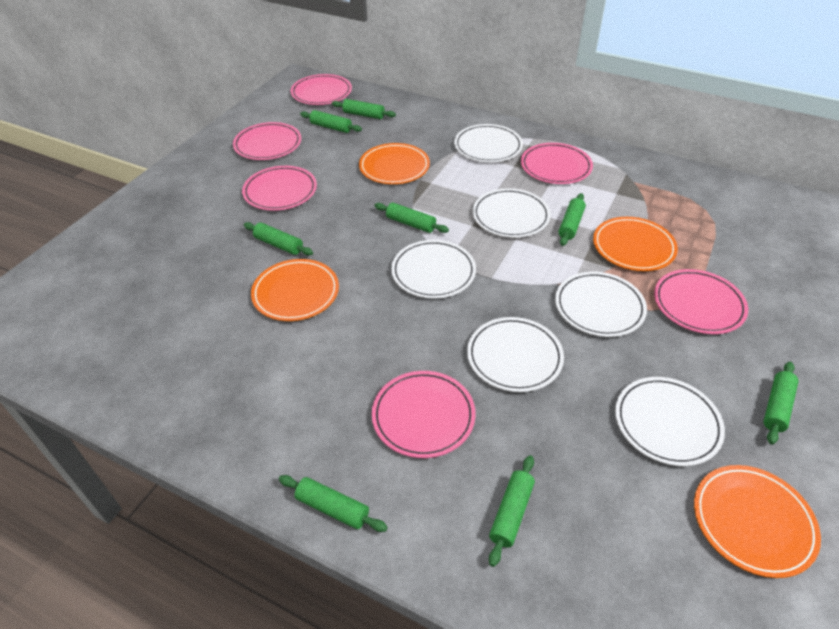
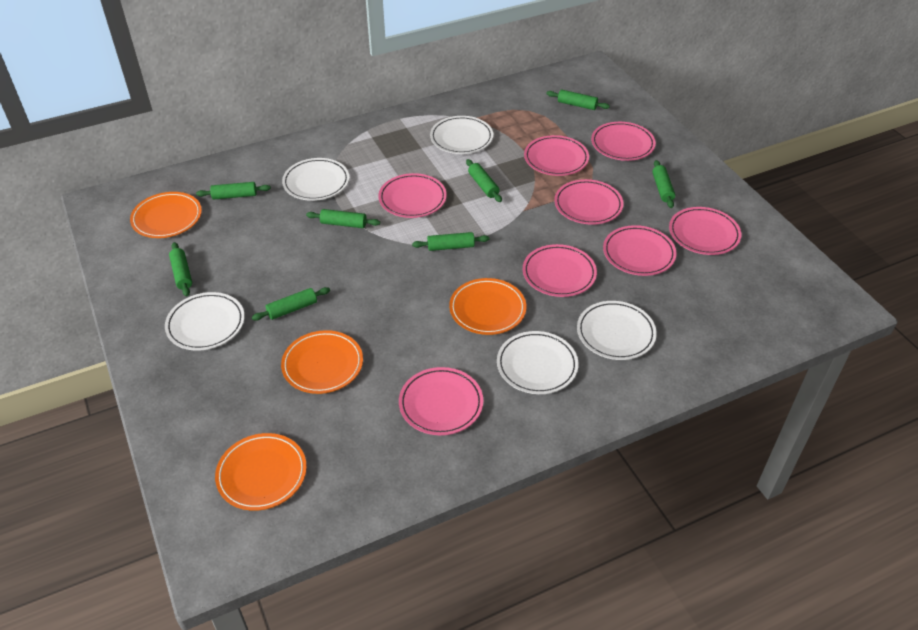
pink plate: [233,122,301,160] [242,166,317,211] [290,74,352,105] [372,371,476,458] [521,143,593,184] [654,269,748,334] = 6 -> [378,173,447,218] [399,367,483,435] [523,244,597,297] [524,135,589,176] [554,179,623,225] [591,122,656,161] [603,225,677,276] [669,207,741,255] = 8
white plate: [391,240,476,299] [454,124,523,162] [467,317,564,392] [472,188,551,238] [555,272,647,337] [615,377,725,466] = 6 -> [165,292,245,351] [282,158,349,201] [430,116,493,154] [497,331,578,394] [577,301,657,360] = 5

